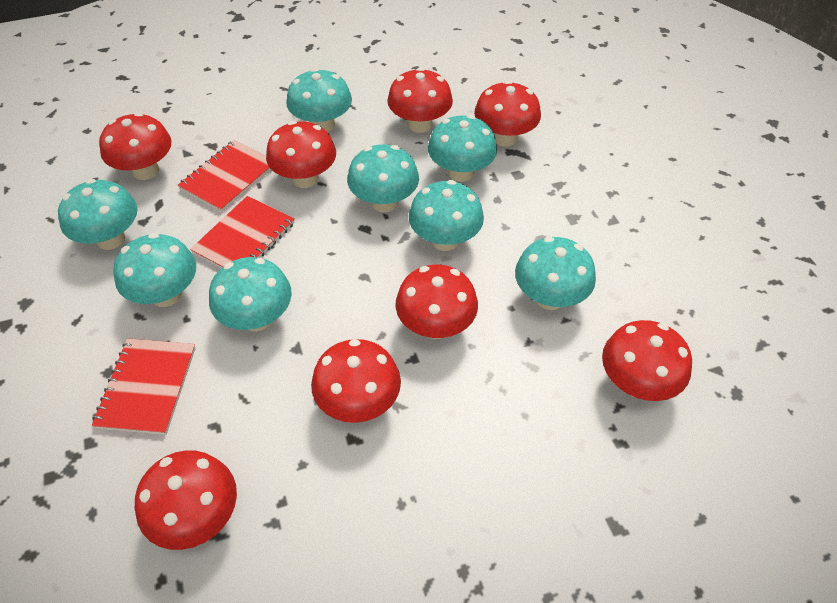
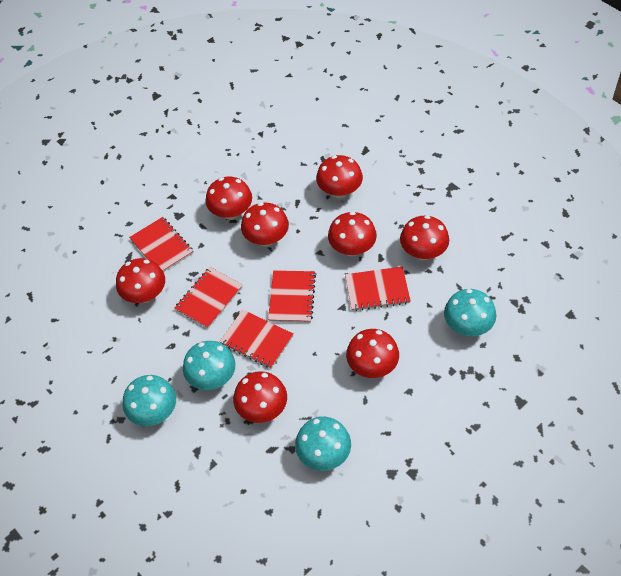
red notebook: [92,338,196,435] [178,140,271,212] [190,196,295,268] = 3 -> [129,217,193,272] [175,267,243,328] [220,310,294,369] [268,270,316,323] [345,266,411,311] = 5
turquoise mushroom: [58,179,137,250] [113,233,196,307] [209,257,292,331] [286,68,352,132] [347,144,419,212] [409,180,484,251] [428,115,497,182] [515,237,596,310] = 8 -> [123,375,176,426] [183,341,236,390] [295,417,351,471] [444,289,496,336] = 4

